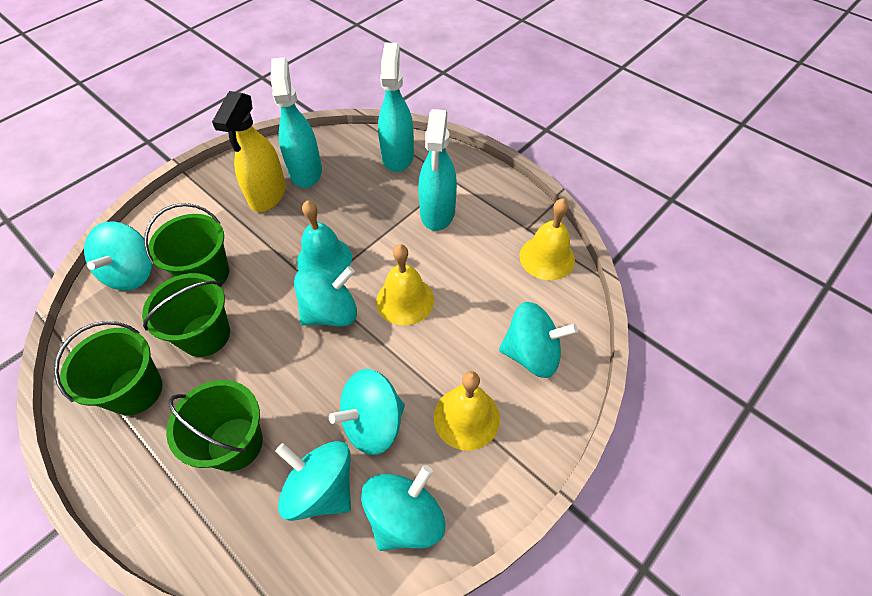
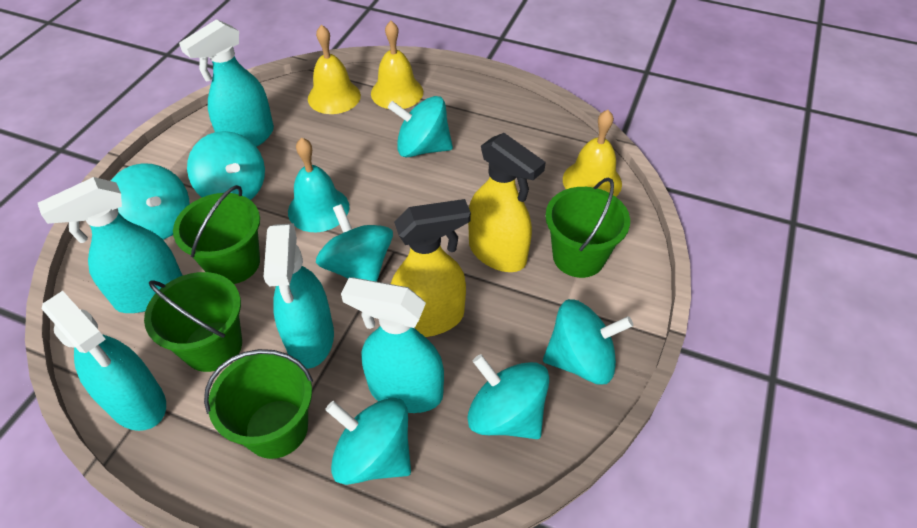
turquoise spinning top: [84,222,152,291] [275,441,351,521] [294,266,357,326] [329,369,405,455] [361,465,445,551] [499,302,578,378] = 6 -> [111,163,189,240] [187,131,265,200] [316,204,393,282] [325,398,411,485] [388,96,453,158] [467,354,549,439] [543,299,633,384] = 7
turquoise spray bottle: [270,57,322,188] [378,43,414,172] [418,109,457,231] = 3 -> [38,177,183,313] [42,291,166,431] [179,19,274,147] [264,223,334,369] [341,278,444,413] = 5
yellow spray bottle: [212,91,286,212] = 1 -> [391,199,471,337] [468,133,546,272] = 2

